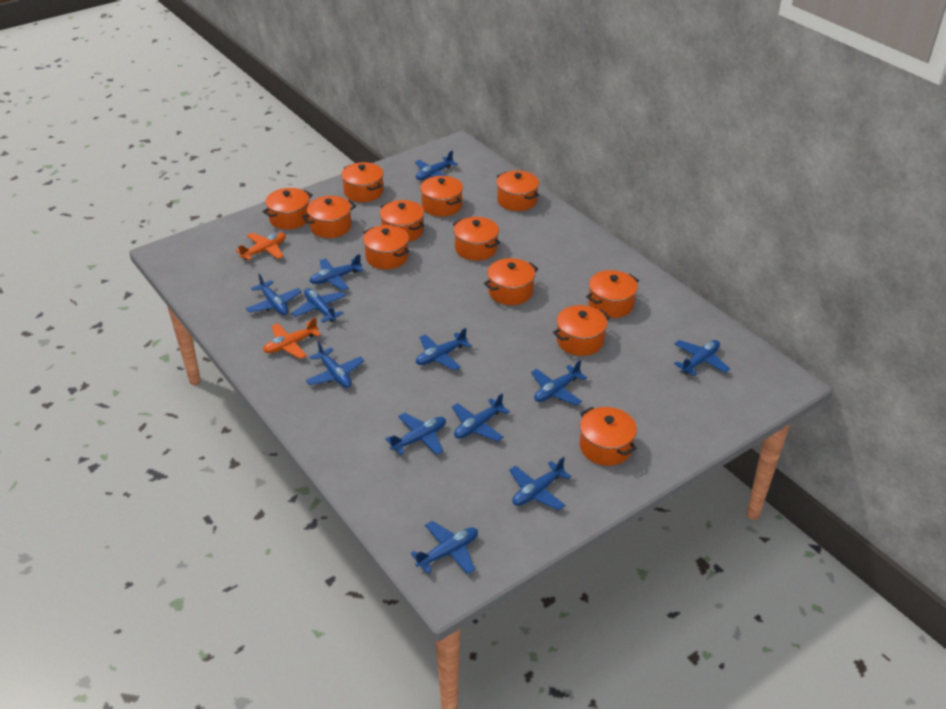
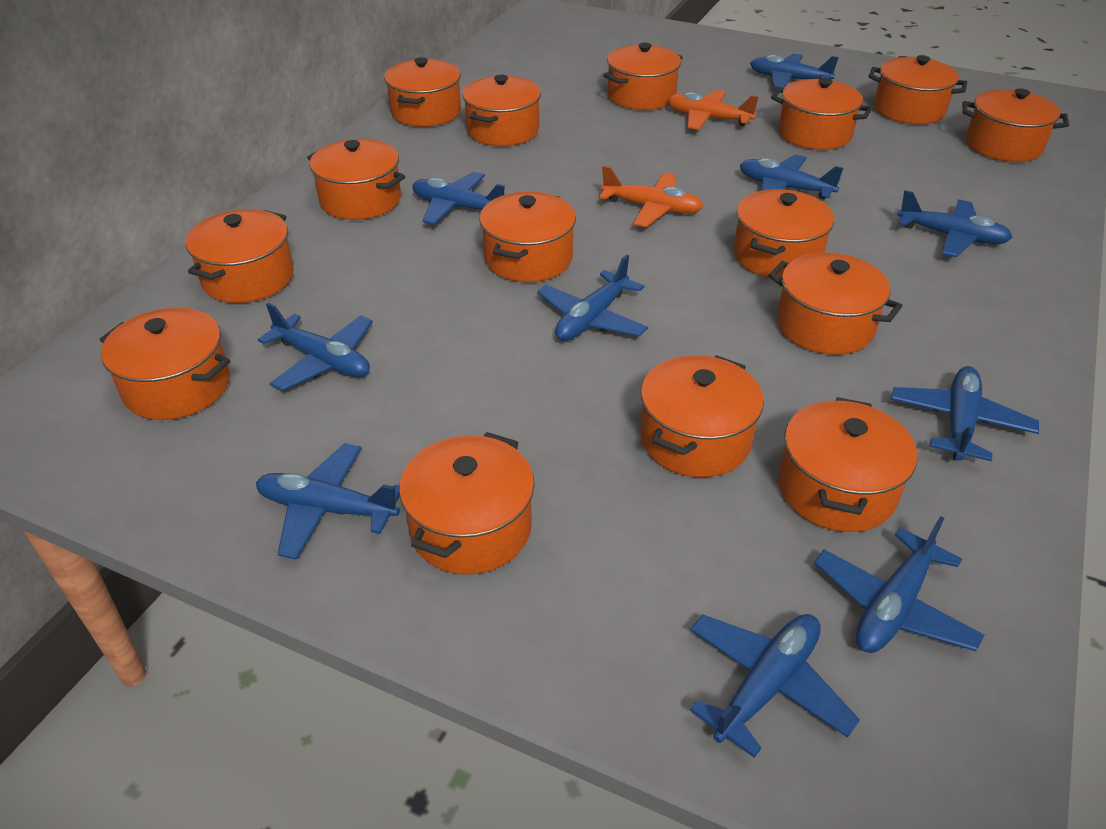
blue plane: [246,273,302,315] [292,288,346,323] [306,341,365,388] [310,254,364,291] [386,413,446,455] [411,521,478,574] [415,151,458,180] [416,328,471,371] [452,393,510,442] [509,457,571,510] [531,360,587,406] [674,340,730,376] = 12 -> [256,443,400,560] [258,303,373,391] [412,172,506,225] [537,254,648,341] [690,614,860,758] [740,154,843,199] [750,53,839,88] [814,516,985,653] [891,366,1039,461] [897,190,1013,257] = 10
orange pot: [262,188,313,230] [302,196,356,238] [341,162,384,202] [363,225,409,269] [380,200,424,242] [420,176,463,217] [453,217,500,261] [484,258,538,305] [496,171,539,211] [553,305,610,356] [580,407,637,466] [586,270,639,318] = 12 -> [100,307,230,420] [186,209,294,303] [307,139,405,220] [384,57,461,127] [399,432,535,575] [462,75,541,146] [479,192,576,282] [603,43,683,110] [641,355,764,478] [734,189,834,279] [768,253,902,355] [771,78,873,150] [779,397,918,532] [869,55,967,125] [962,88,1069,162] = 15

